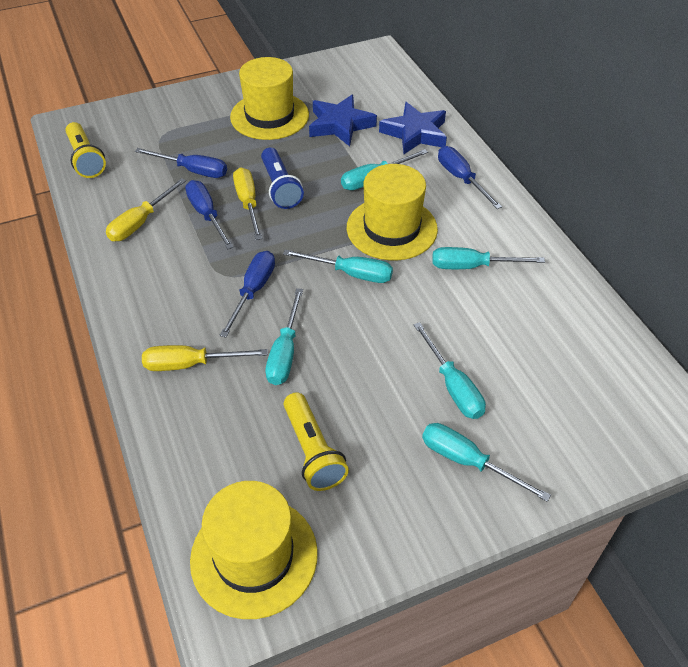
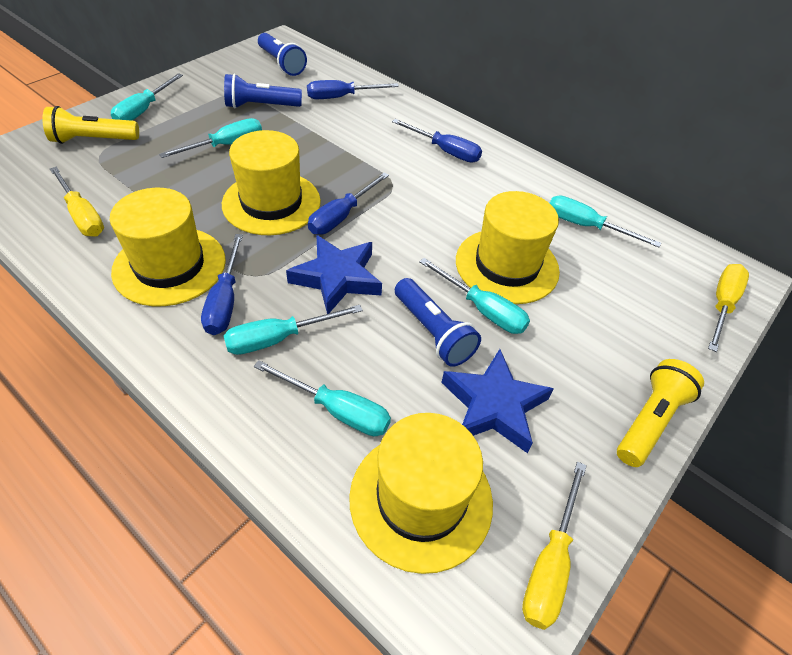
blue flashlight: [261,148,304,209] = 1 -> [224,74,302,109] [258,33,307,76] [395,278,481,367] = 3
yellow hat: [190,481,318,619] [230,57,309,140] [347,164,438,261] = 3 -> [110,188,226,306] [222,130,321,235] [349,413,493,574] [456,191,560,304] = 4

